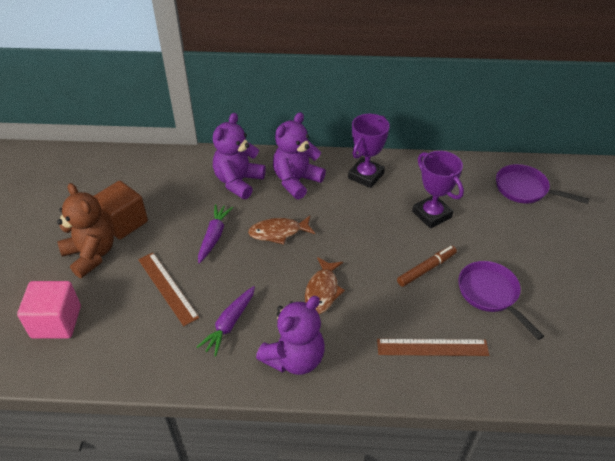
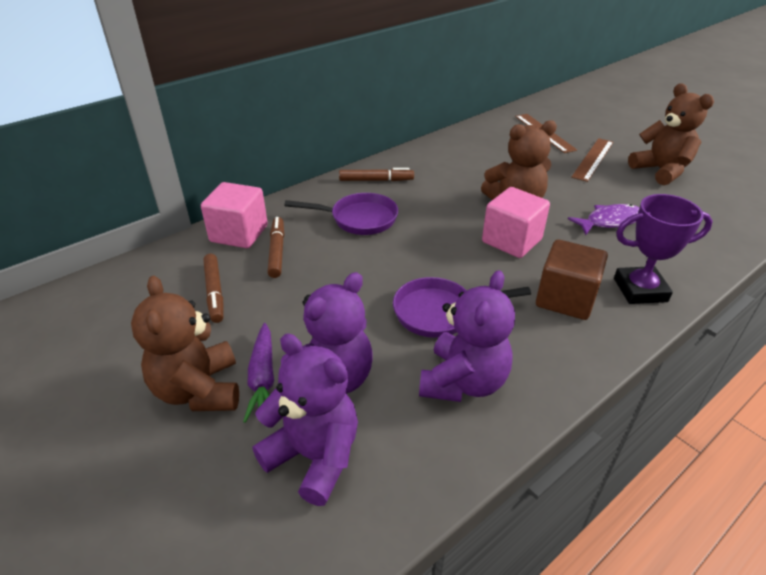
brown fish: [248,216,315,244] [305,257,345,314] = 2 -> none = 0
brown marker: [397,246,457,287] = 1 -> [203,254,224,323] [267,217,284,278] [339,168,414,181] = 3
brown teddy bear: [57,183,114,278] = 1 -> [131,276,239,411] [481,120,557,200] [628,83,714,185] = 3
pink cube: [17,281,81,339] = 1 -> [201,182,268,248] [482,187,550,258] = 2
purple carrot: [197,286,255,356] [198,204,233,263] = 2 -> [243,323,274,423] = 1
purple fish: none = 0 -> [568,204,640,235] = 1
purple trophy: [348,114,390,188] [412,151,464,229] = 2 -> [614,194,713,304] = 1

